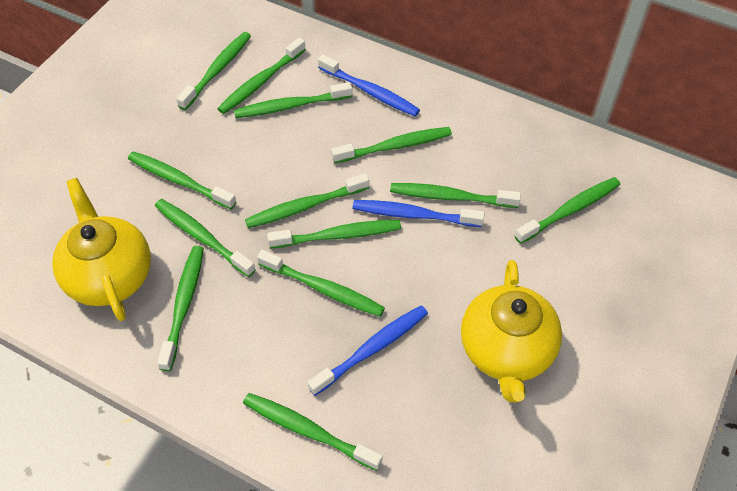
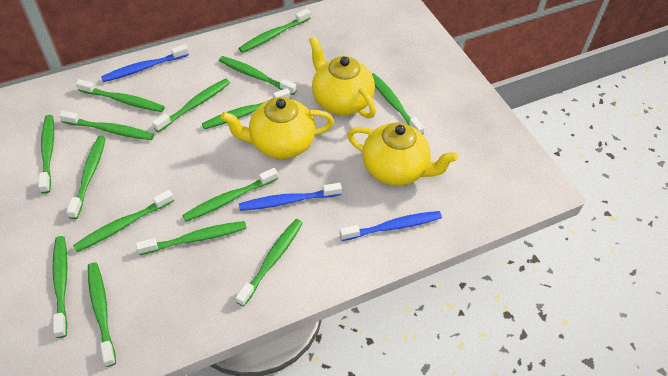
green toothbrush: [128,151,236,209] [155,199,256,277] [157,246,204,371] [176,32,251,110] [217,38,306,114] [234,82,352,118] [243,393,383,471] [245,173,370,228] [257,250,385,317] [267,220,401,249] [331,127,452,164] [390,183,521,208] [515,177,620,244] = 13 -> [38,115,54,194] [52,236,68,338] [59,111,154,140] [67,136,106,219] [73,190,174,252] [76,79,165,112] [88,262,116,367] [136,221,246,255] [152,78,230,132] [182,168,278,222] [202,88,291,129] [219,56,297,95] [236,219,303,307] [239,9,310,53] [372,73,425,134] = 15
yellow teapot: [52,178,151,321] [461,260,562,402] = 2 -> [221,97,334,159] [309,36,376,118] [347,123,458,186] = 3

